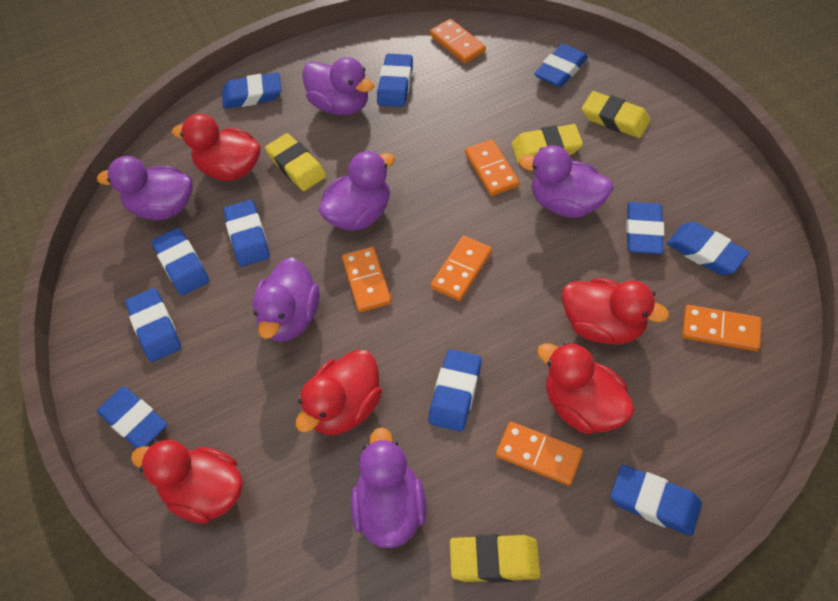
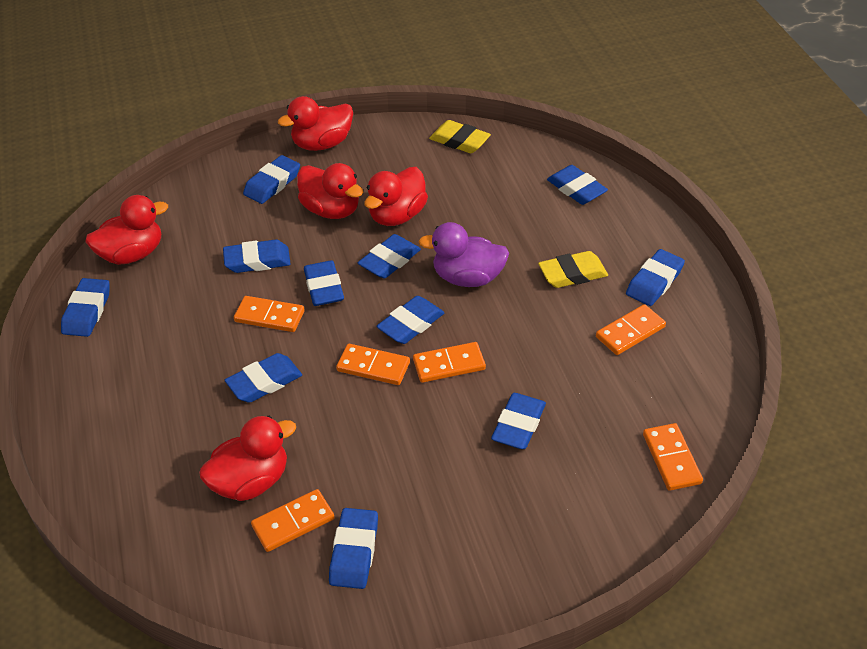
purple duck: [97,156,193,220] [252,257,320,342] [302,57,374,115] [318,151,395,230] [351,427,426,548] [519,145,613,218] = 6 -> [418,222,509,287] = 1
yellow eraser: [265,133,326,191] [450,534,541,583] [511,124,583,164] [582,91,651,138] = 4 -> [429,120,491,153] [538,251,608,288] = 2

